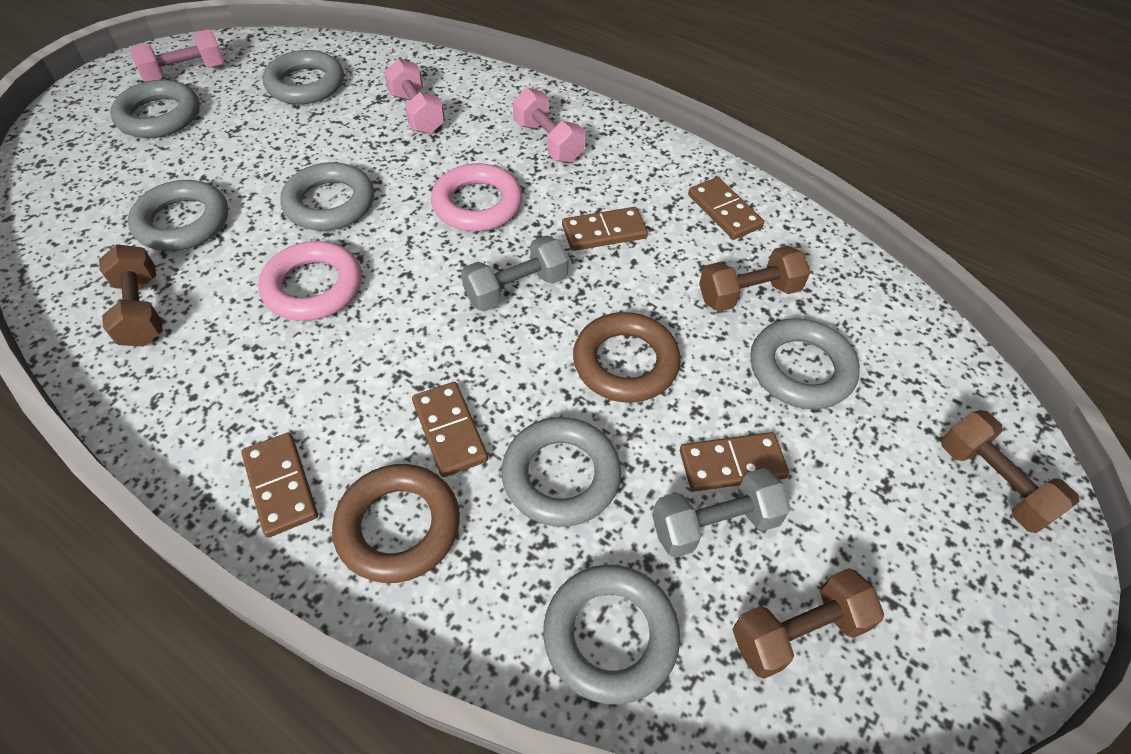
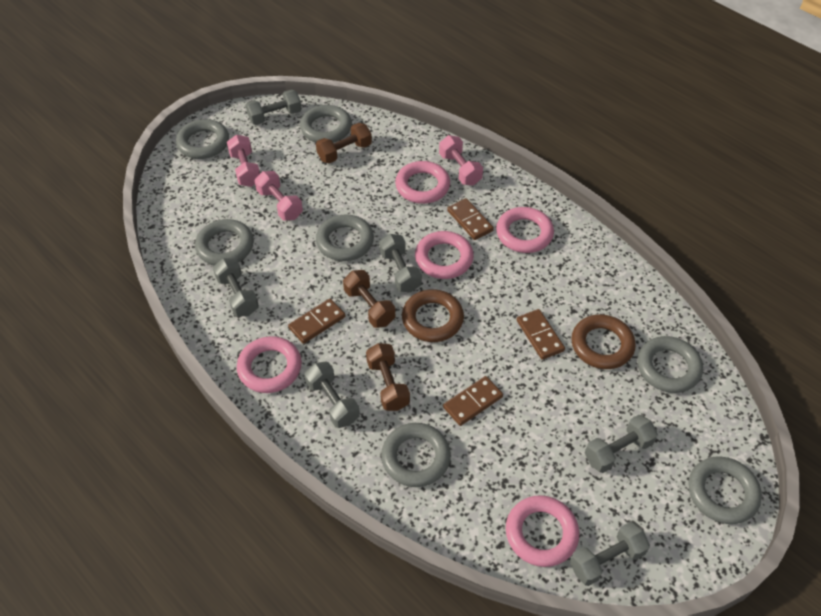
brown domino: [241,432,318,537] [412,382,488,477] [562,207,648,251] [680,432,789,492] [688,177,764,240] = 5 -> [288,299,345,344] [443,376,503,426] [447,198,494,240] [517,309,565,360] = 4
brown dumbbell: [99,244,163,346] [699,246,810,312] [732,568,884,679] [941,410,1080,533] = 4 -> [316,123,372,163] [343,270,395,328] [366,343,410,411] = 3
grey dumbbell: [461,236,569,311] [652,468,791,558] = 2 -> [213,258,259,317] [246,89,302,125] [304,362,360,428] [379,234,422,292] [570,522,650,586] [585,415,658,473] = 6
pink ring: [258,241,362,321] [431,163,522,231] = 2 -> [237,336,302,393] [395,161,450,204] [415,231,474,279] [496,207,554,253] [506,495,579,567] = 5

